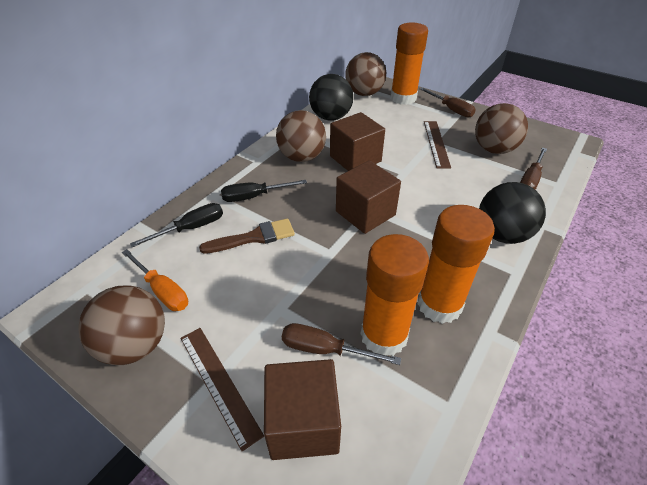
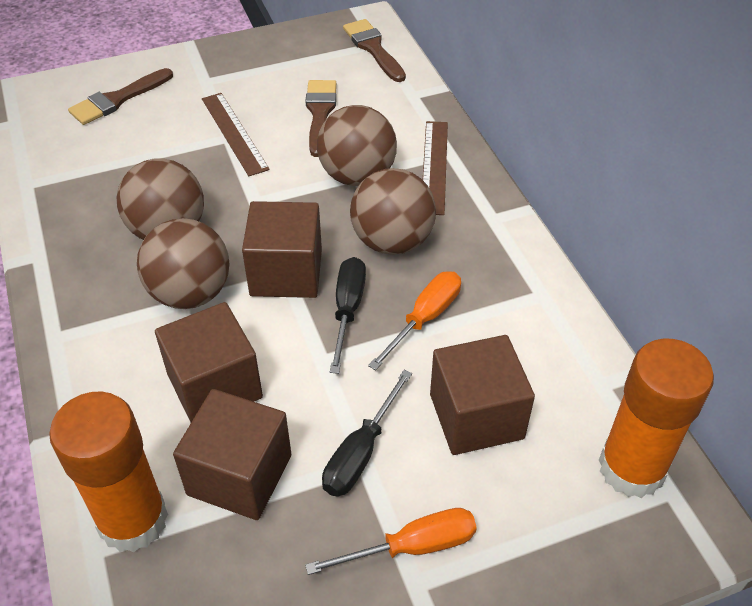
black ball: [309,74,353,121] [479,182,546,244] = 2 -> none = 0
brown brush: [199,218,295,254] = 1 -> [68,68,173,125] [306,80,336,157] [343,19,406,82] = 3
brown cube: [264,359,341,460] [330,112,385,171] [336,161,401,234] = 3 -> [155,302,263,422] [173,389,291,520] [242,201,322,298] [430,335,535,455] = 4
brown screwdriver: [282,323,401,365] [420,88,476,118] [520,147,547,190] = 3 -> none = 0
orange glue stick: [361,234,429,356] [390,23,428,105] [417,205,495,324] = 3 -> [49,391,168,552] [599,339,714,498] = 2
orange screwdriver: [122,249,188,311] = 1 -> [305,508,477,575] [368,271,461,370] = 2

